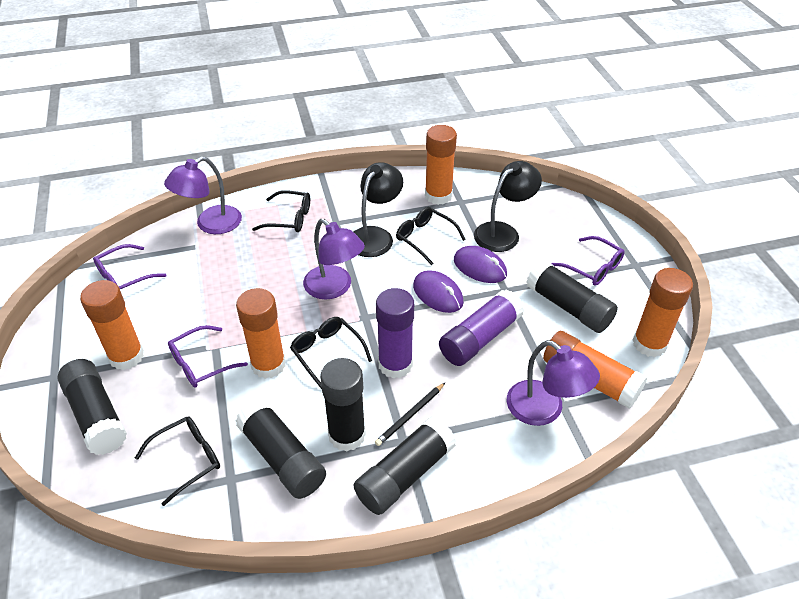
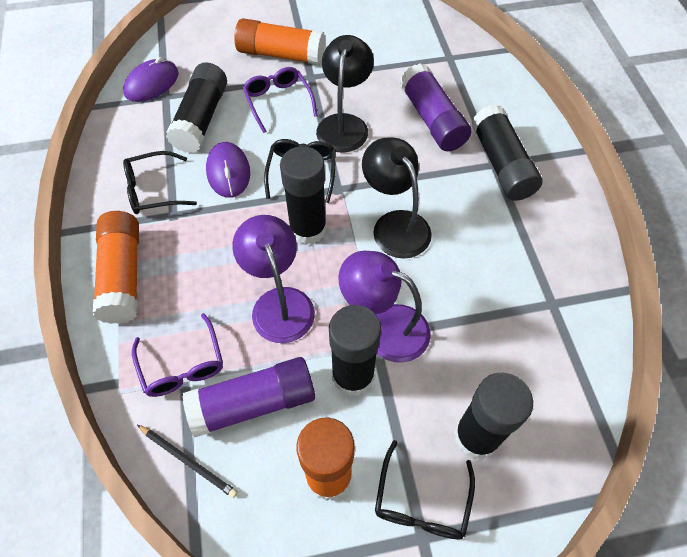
black glasses: [135,416,220,506] [252,190,310,232] [290,317,372,389] [396,207,466,265] = 4 -> [123,151,197,214] [264,139,336,203] [375,440,475,540] = 3
orange glue stick: [80,280,144,370] [236,288,286,379] [425,125,457,205] [543,331,647,409] [633,268,693,357] = 5 -> [93,211,139,324] [234,18,325,65] [296,418,355,501] = 3
purple glasses: [93,244,167,289] [168,325,248,387] [551,236,625,286] = 3 -> [132,313,223,397] [243,67,318,133] = 2
purple lamp: [164,157,242,234] [303,219,365,300] [507,340,600,426] = 3 -> [232,215,315,343] [338,251,431,363] = 2

